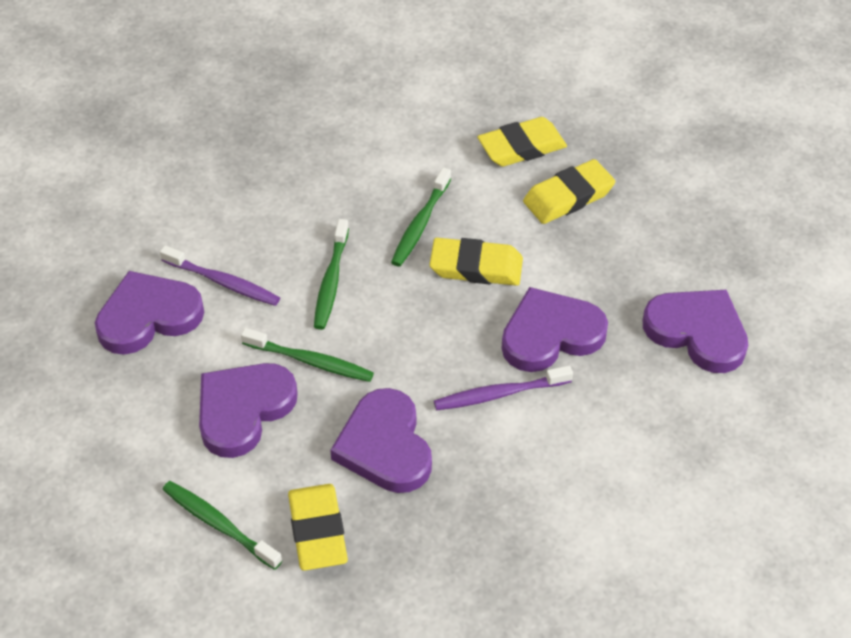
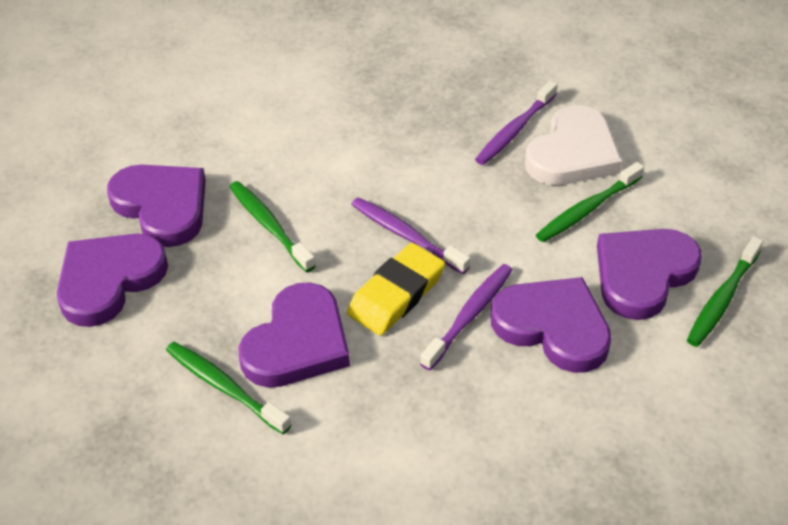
purple toothbrush: [160,245,280,306] [434,366,573,411] = 2 -> [351,197,470,274] [420,264,512,370] [475,81,557,165] = 3
white heart: none = 0 -> [525,105,622,185] = 1
yellow eraser: [288,484,348,571] [429,238,523,286] [477,117,567,167] [523,159,615,224] = 4 -> [347,243,445,335] = 1

